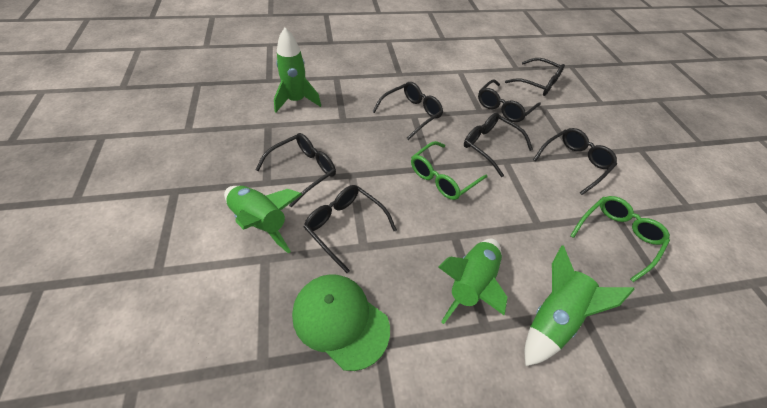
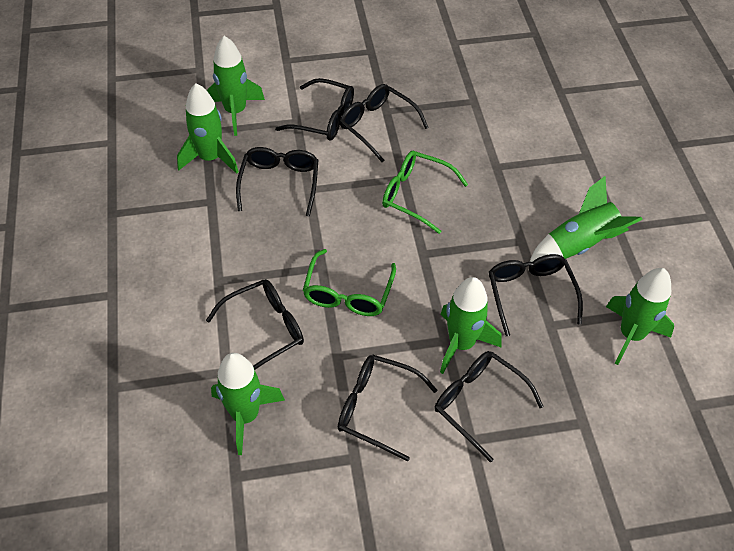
green cap: [292,274,390,371] = 1 -> none = 0
green rocket: [224,186,302,254] [274,27,321,112] [438,239,507,324] [524,245,635,366] = 4 -> [177,83,239,174] [207,36,265,136] [211,353,285,455] [440,277,502,374] [529,175,643,262] [606,268,674,365] = 6

